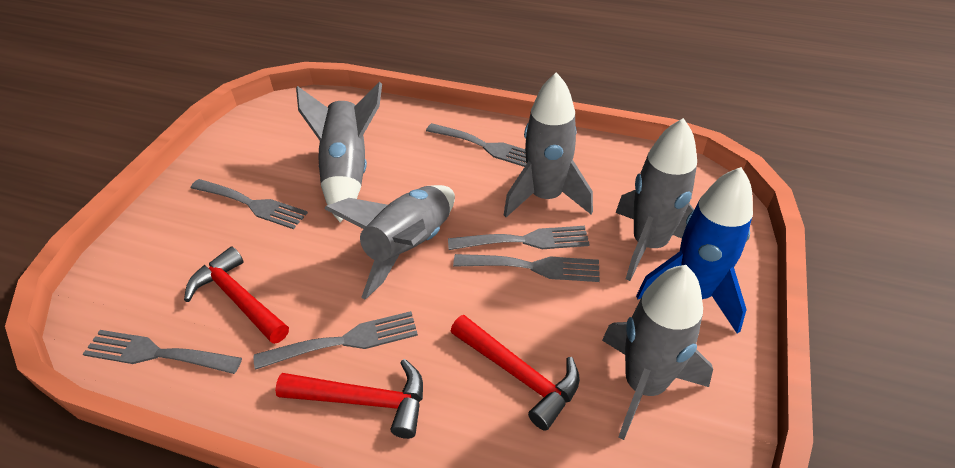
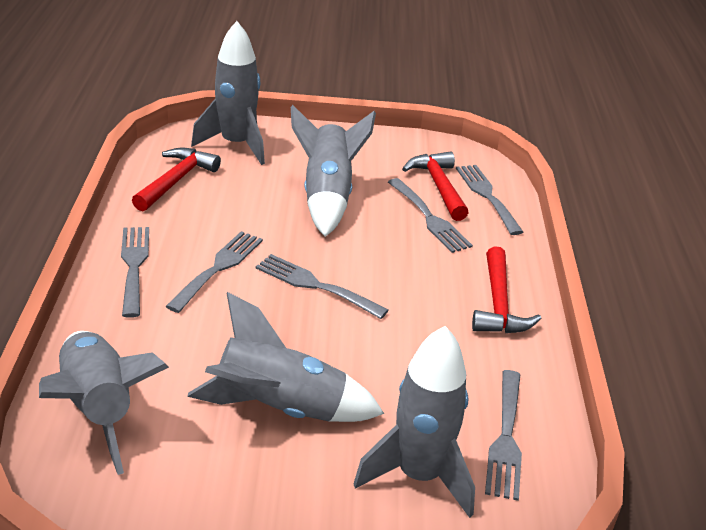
blue rocket: [636,167,753,334] = 1 -> none = 0

